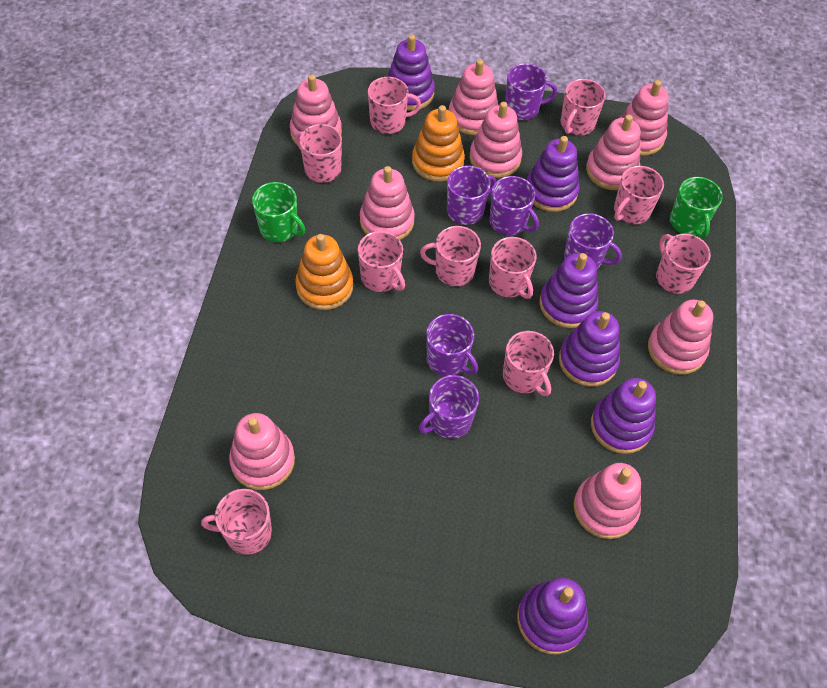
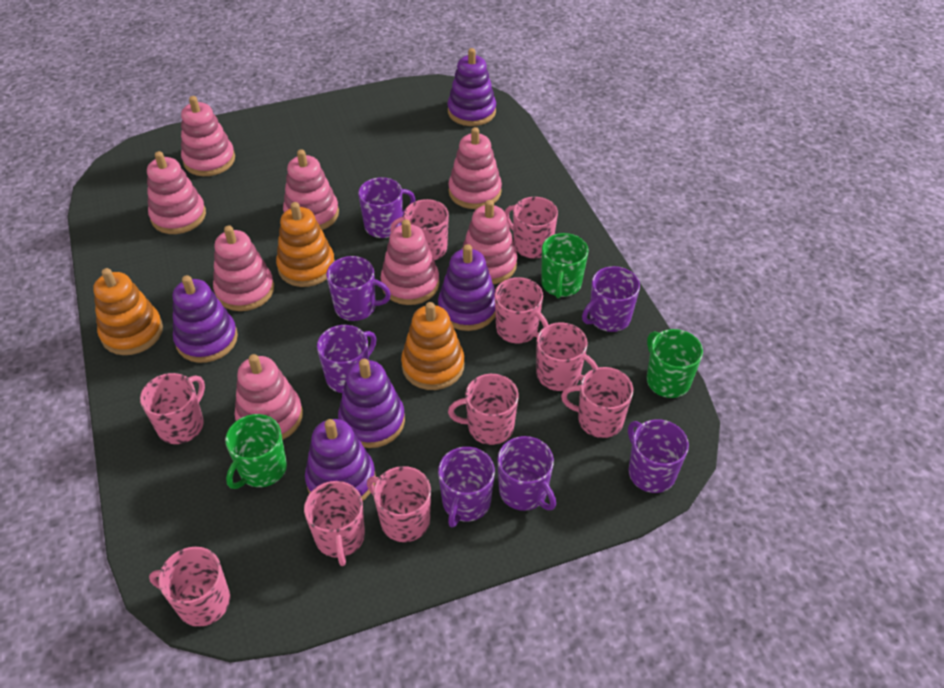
green mug: [252,182,305,242] [670,177,723,239] = 2 -> [225,414,287,489] [541,233,588,299] [647,329,703,398] = 3
orange stacking toy: [295,234,353,310] [412,105,465,182] = 2 -> [93,268,163,355] [276,202,335,287] [401,302,464,390] = 3
pink stacking toy: [229,413,295,490] [290,74,342,145] [360,166,415,240] [449,59,498,135] [470,102,522,178] [574,463,641,539] [586,114,640,190] [620,80,669,156] [648,299,713,375] = 9 -> [147,151,206,234] [181,96,235,176] [213,225,274,311] [235,354,303,439] [283,149,339,230] [380,219,439,305] [448,127,502,209] [462,200,517,284] = 8
purple mug: [419,375,479,439] [426,314,478,376] [447,166,496,225] [490,176,539,235] [505,63,557,120] [564,213,622,269] = 6 -> [317,325,376,393] [326,256,391,321] [358,177,415,238] [438,447,495,527] [497,436,556,511] [582,266,640,332] [628,419,689,493] = 7
purple stacking toy: [388,34,435,111] [517,578,588,654] [527,136,580,212] [540,253,598,328] [559,311,620,387] [591,378,656,454] = 6 -> [173,275,238,363] [305,419,376,501] [338,359,405,448] [438,244,495,331] [447,48,496,126] = 5

